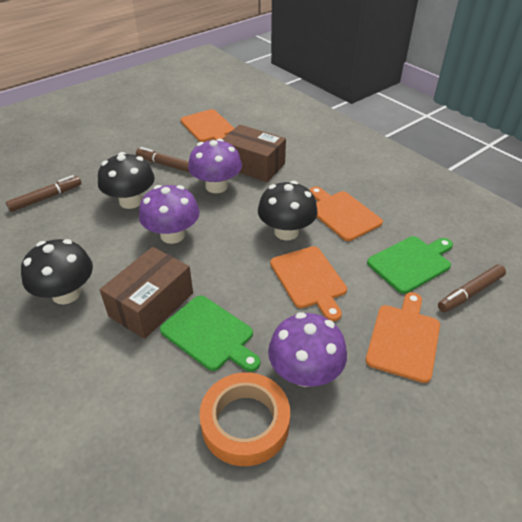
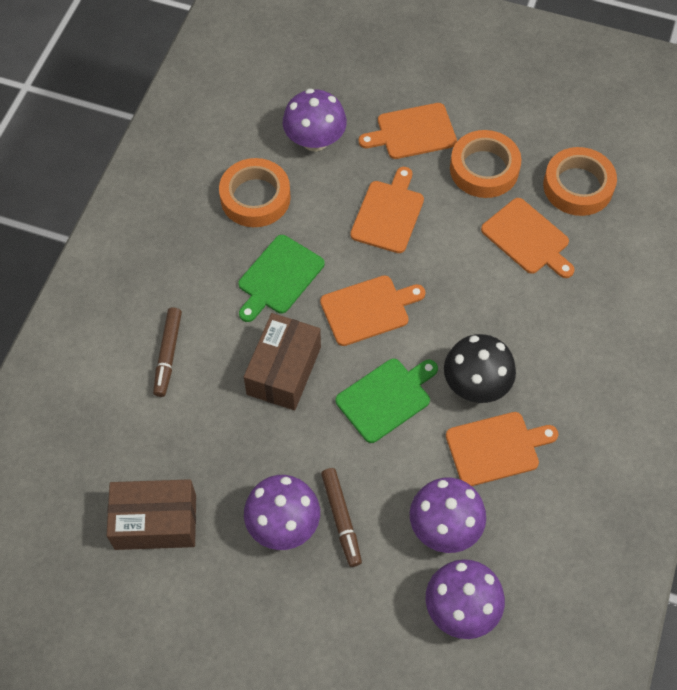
black mushroom: [21,239,93,304] [98,152,155,209] [258,181,318,240] = 3 -> [444,334,516,403] = 1
brown marker: [6,175,82,212] [136,147,189,172] [438,265,506,312] = 3 -> [153,307,182,397] [321,468,362,567] = 2
orange cutting board: [180,109,235,142] [270,246,347,321] [310,186,383,241] [366,292,440,383] = 4 -> [320,275,426,346] [350,167,424,253] [359,103,457,159] [446,412,558,486] [481,198,575,278] = 5
orange tape: [199,372,290,466] = 1 -> [219,158,291,227] [450,130,521,198] [543,147,617,216] = 3
purple mushroom: [139,185,200,244] [188,139,242,193] [268,312,347,387] = 3 -> [244,475,320,550] [283,89,347,151] [410,478,486,553] [425,559,505,639] = 4

